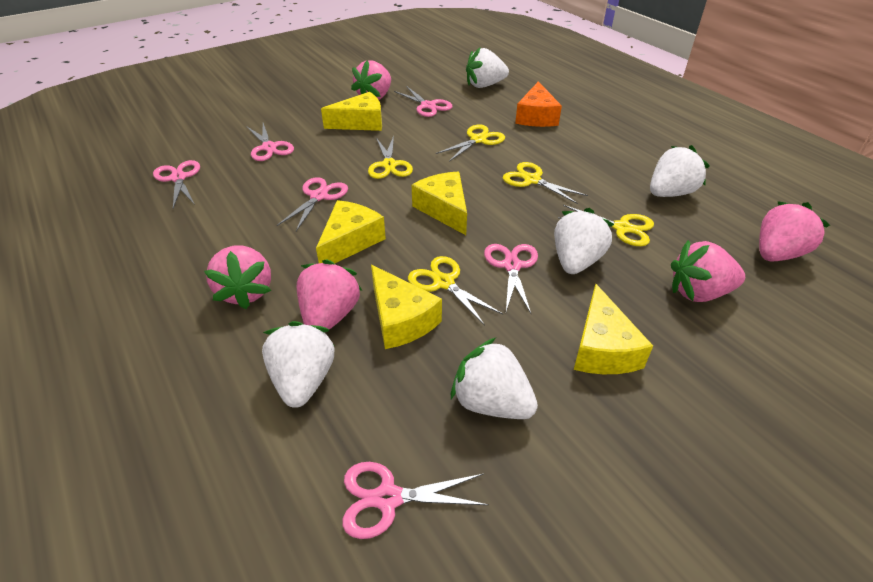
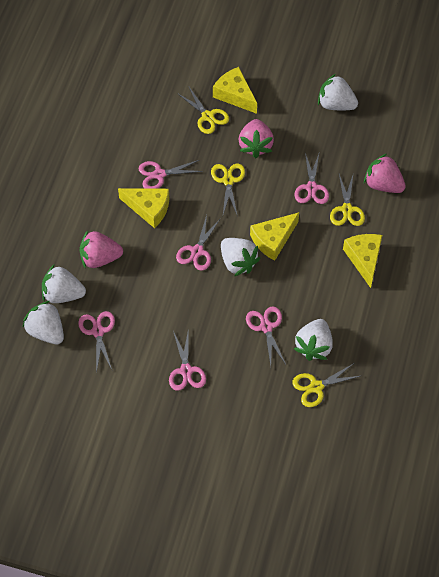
orange cheese: [515,81,562,127] = 1 -> none = 0
pink strawberry: [204,245,271,309] [297,259,362,330] [351,60,391,100] [671,240,745,302] [759,201,830,262] = 5 -> [79,230,123,268] [239,119,274,158] [364,154,406,193] = 3
yellow cheese: [316,200,386,263] [321,92,382,131] [371,265,442,349] [412,172,467,235] [574,284,653,374] = 5 -> [118,188,170,228] [213,67,257,114] [250,212,299,261] [343,234,382,288] = 4
yellow scissors: [368,136,413,179] [408,256,503,326] [436,124,505,162] [503,162,588,204] [558,205,654,246] = 5 -> [177,87,229,134] [211,164,245,217] [292,363,360,407] [330,174,365,226] = 4

